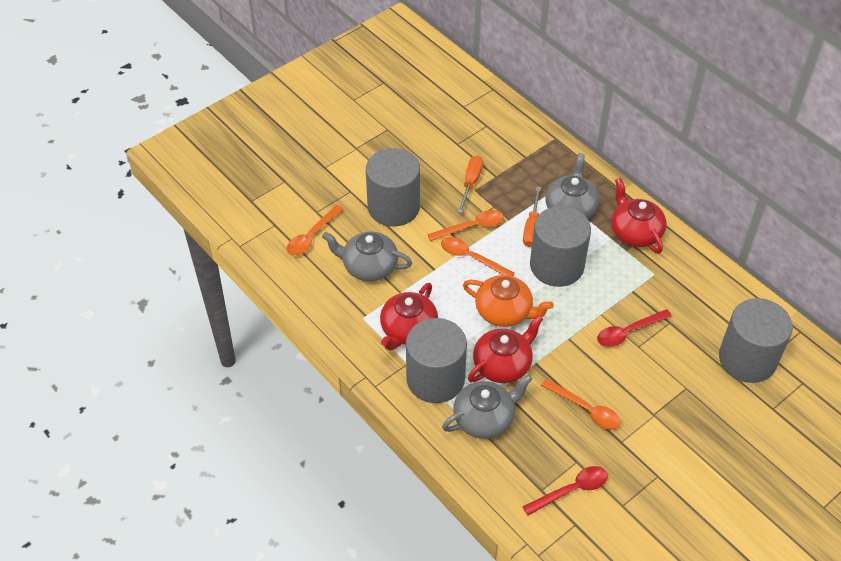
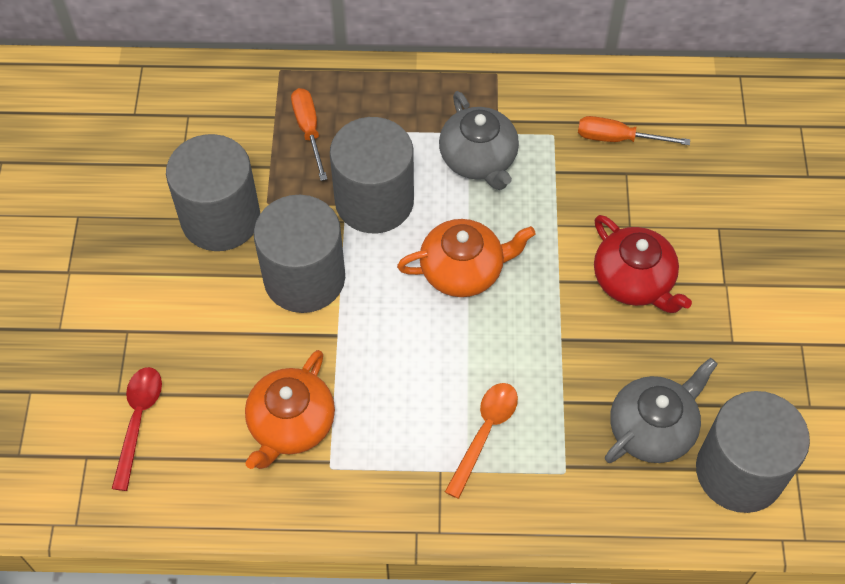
grey teapot: [322,231,412,281] [442,375,532,439] [545,153,599,219] = 3 -> [439,91,519,190] [605,358,718,463] = 2
orange spoon: [287,205,343,256] [427,210,504,241] [441,237,514,276] [541,379,621,430] = 4 -> [445,383,518,499] = 1
orange teapot: [463,275,554,327] = 1 -> [245,350,335,469] [397,219,536,297] = 2
red spoon: [522,466,608,515] [597,309,672,347] = 2 -> [112,367,162,491] = 1
red teapot: [380,283,438,351] [468,315,543,383] [611,178,666,254] = 3 -> [594,215,692,313] = 1

